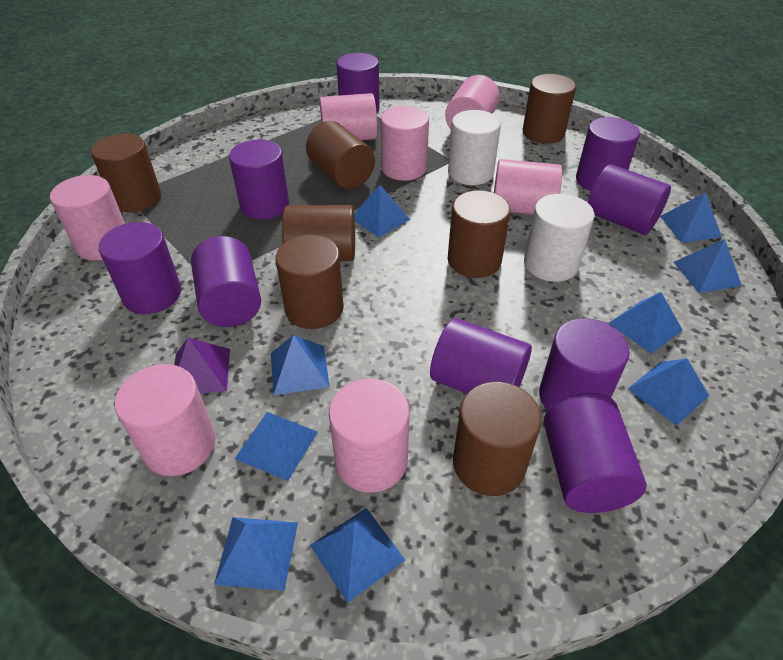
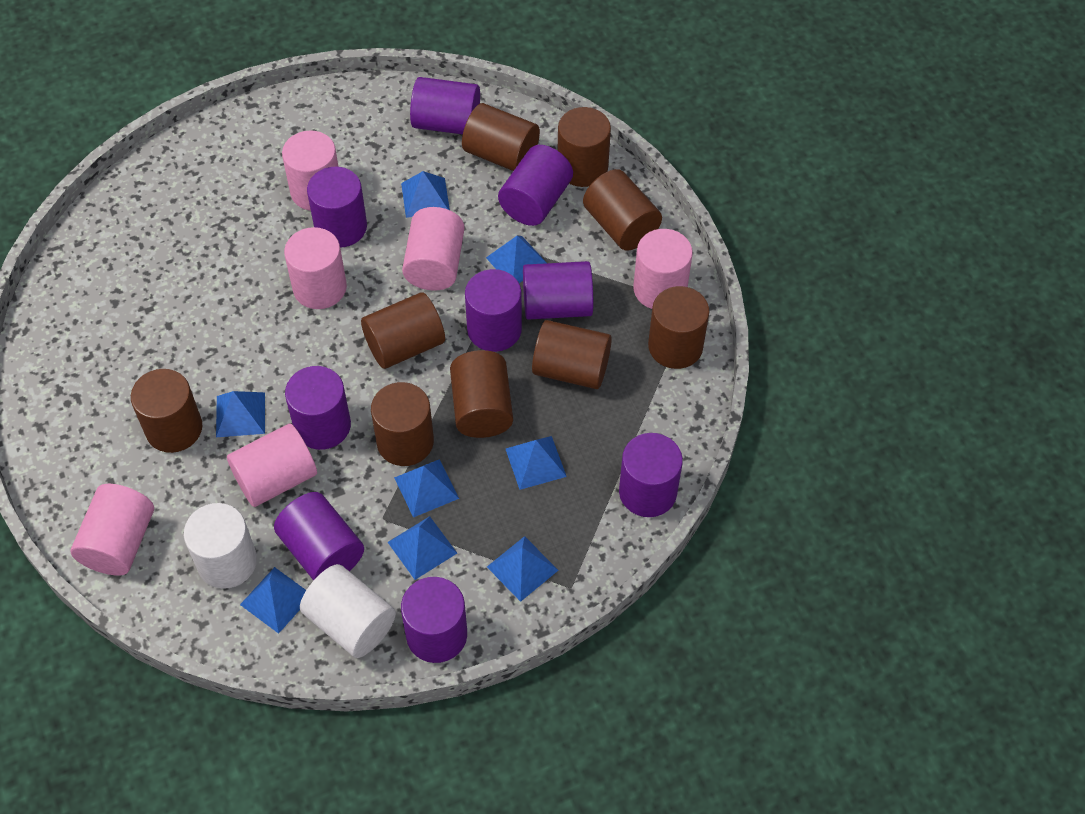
blue pyramid: [214,517,298,591] [235,412,318,481] [271,335,330,395] [310,508,405,603] [355,185,411,238] [609,292,683,354] [628,358,709,426] [660,192,722,243] [674,239,742,293] = 9 -> [216,391,265,437] [240,567,306,634] [388,516,457,580] [394,459,459,518] [401,171,450,218] [486,236,547,283] [487,536,558,602] [506,436,567,490] = 8
brown cylinder: [91,133,161,212] [276,235,344,329] [282,205,355,261] [306,121,375,189] [448,190,511,278] [453,382,542,496] [523,74,576,144] = 7 -> [131,369,202,453] [361,292,445,369] [371,382,434,466] [450,350,513,438] [462,103,540,171] [532,320,612,389] [557,107,611,187] [583,169,662,251] [648,286,709,369] = 9
pink cylinder: [50,175,125,260] [115,364,216,476] [319,93,377,140] [329,379,409,493] [381,106,429,181] [445,75,500,129] [494,159,562,215] = 7 -> [70,484,154,575] [227,424,317,507] [282,130,339,211] [284,227,347,309] [402,207,465,291] [633,229,693,309] = 6
purple pyramid: [174,338,230,394] = 1 -> none = 0

